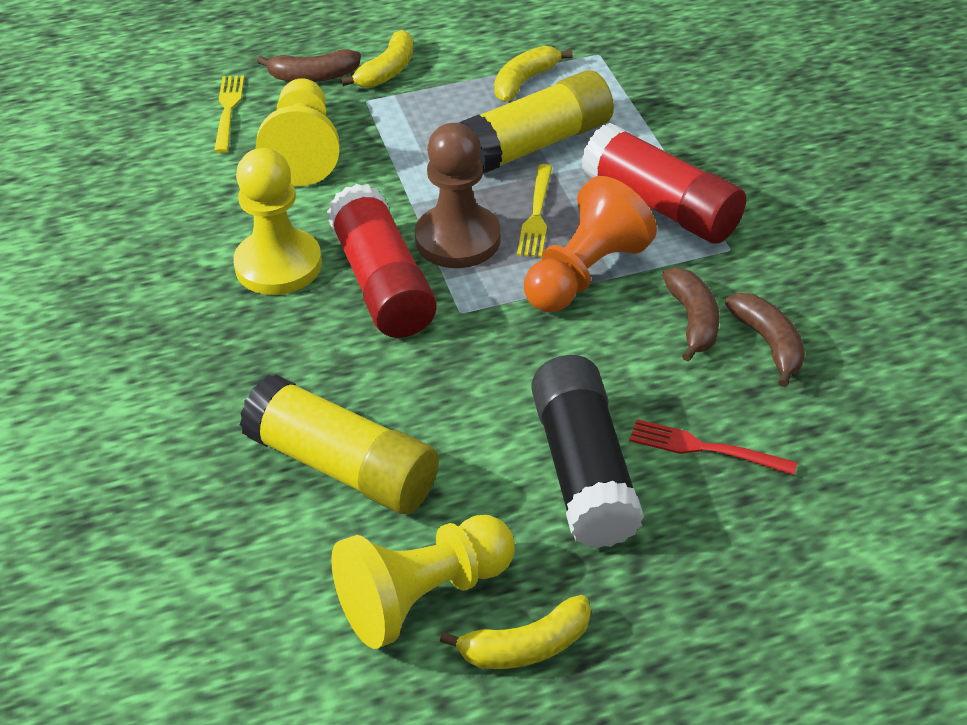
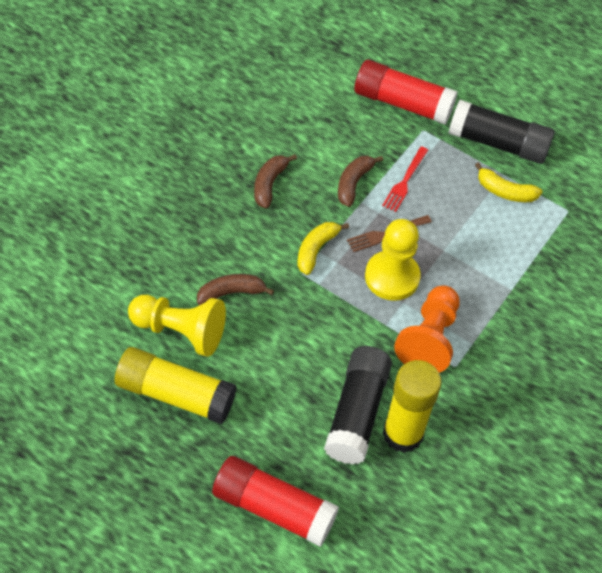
black glue stick: [531,355,644,548] = 1 -> [324,346,392,465] [448,100,554,164] = 2
brown fork: none = 0 -> [347,215,432,252] = 1
brown pawn: [415,123,501,268] = 1 -> none = 0
yellow banana: [341,30,413,88] [440,595,591,669] [494,46,573,102] = 3 -> [297,222,349,275] [475,162,542,202] = 2
yellow fork: [214,76,244,153] [517,164,552,257] = 2 -> none = 0
yellow pawn: [233,148,322,295] [256,78,340,186] [331,515,515,649] = 3 -> [128,295,226,357] [365,219,421,301] = 2

